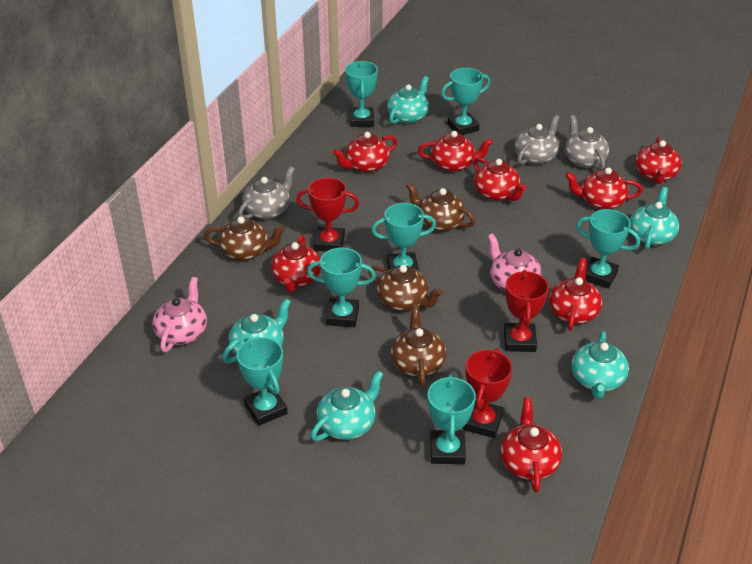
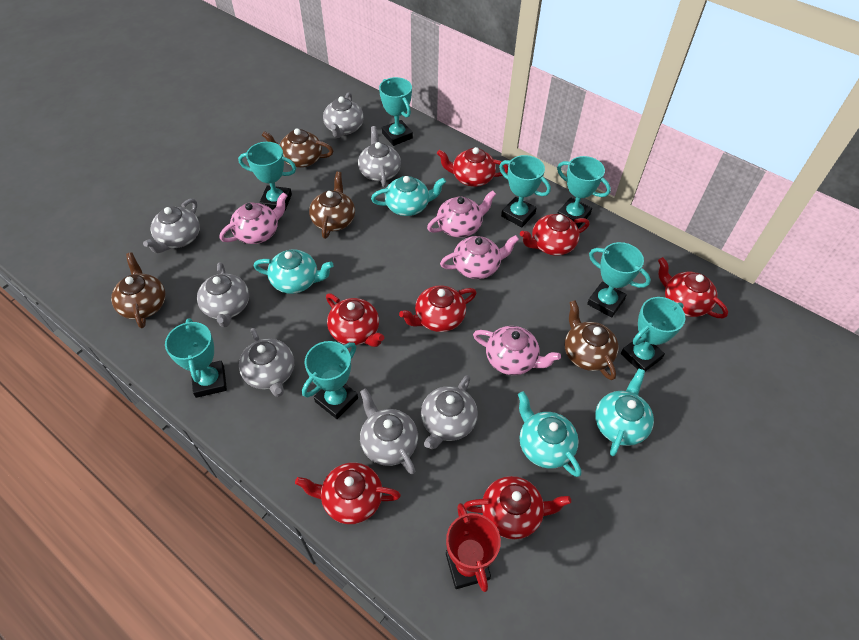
grey teapot: [238,166,295,219] [515,115,560,165] [564,115,609,170] = 3 -> [143,198,200,253] [197,262,249,328] [239,328,294,397] [323,92,364,138] [358,126,401,187] [360,389,418,474] [421,375,478,449] = 7
pink teapot: [152,277,207,353] [488,234,542,291] = 2 -> [220,192,287,244] [427,190,496,238] [440,235,519,279] [473,326,561,375] = 4
red teapot: [271,235,321,292] [333,132,398,173] [418,131,493,172] [473,157,526,201] [500,398,562,492] [549,258,602,331] [565,167,643,210] [635,137,682,184] = 8 -> [295,462,401,524] [326,293,384,347] [399,285,477,332] [437,147,508,187] [464,476,571,539] [520,214,590,256] [658,257,728,318] = 7
red trophy: [296,177,359,251] [463,348,513,438] [504,270,549,352] = 3 -> [446,503,501,592] = 1
turquoise teapot: [222,298,291,363] [311,370,384,441] [387,76,429,124] [571,331,629,399] [630,187,679,249] = 5 -> [253,250,334,294] [371,176,446,216] [518,391,581,477] [595,369,654,456] = 4
turquoise trophy: [237,337,287,426] [307,248,376,327] [345,61,378,127] [371,203,436,271] [427,374,476,464] [441,68,490,135] [576,209,640,289] = 7 -> [165,318,227,398] [238,142,296,212] [302,341,358,419] [379,77,413,146] [499,155,551,227] [557,156,611,228] [587,242,651,318] [621,297,686,371] = 8

